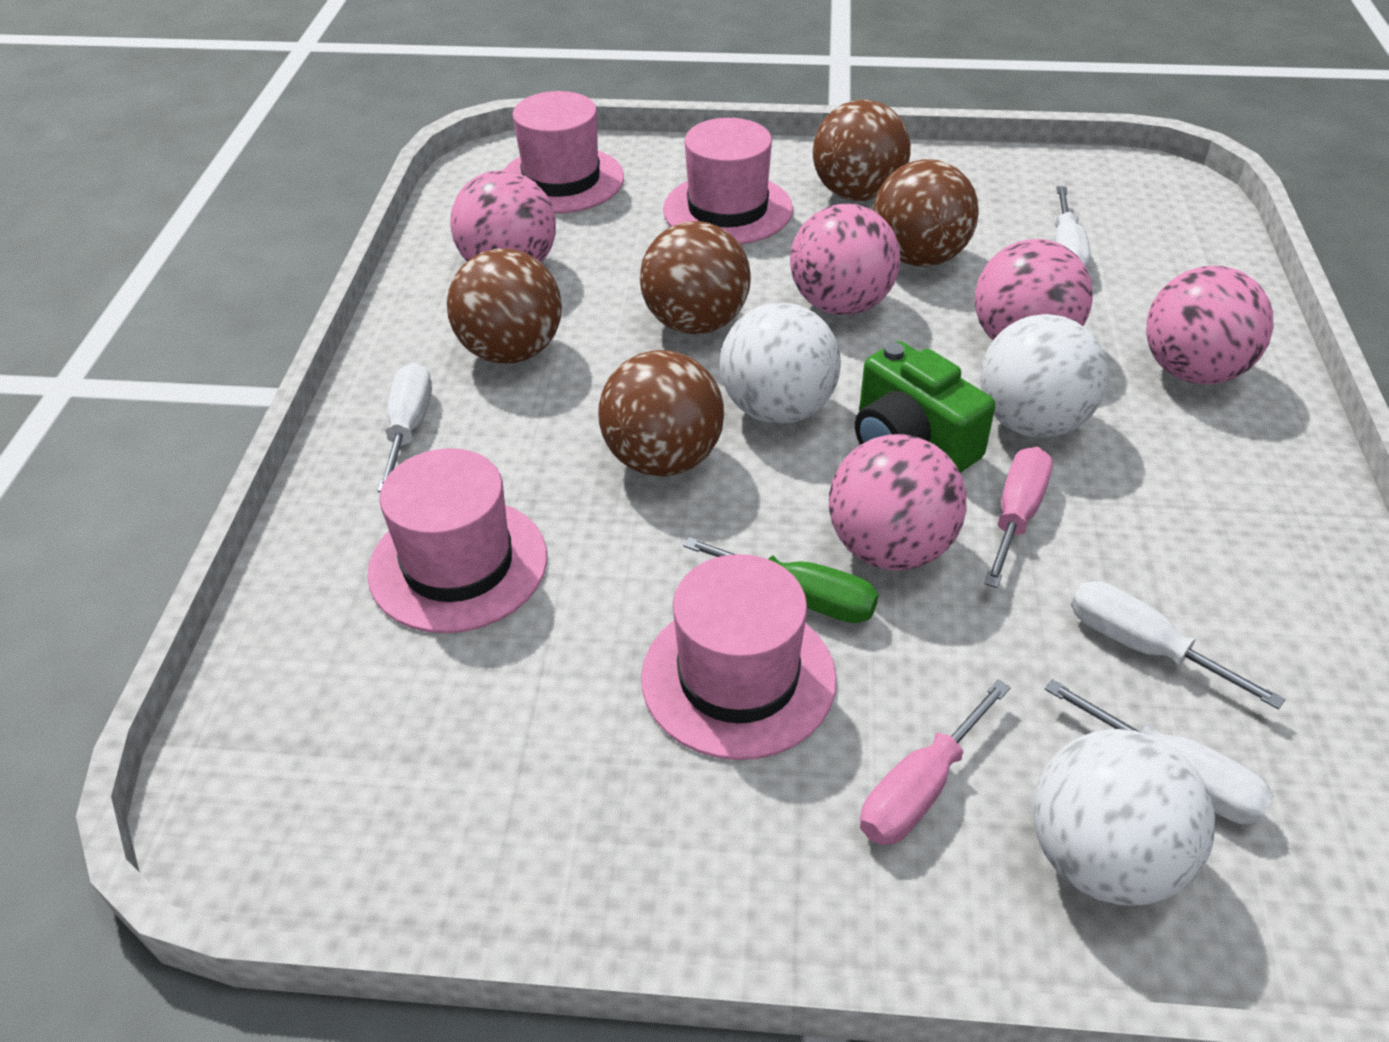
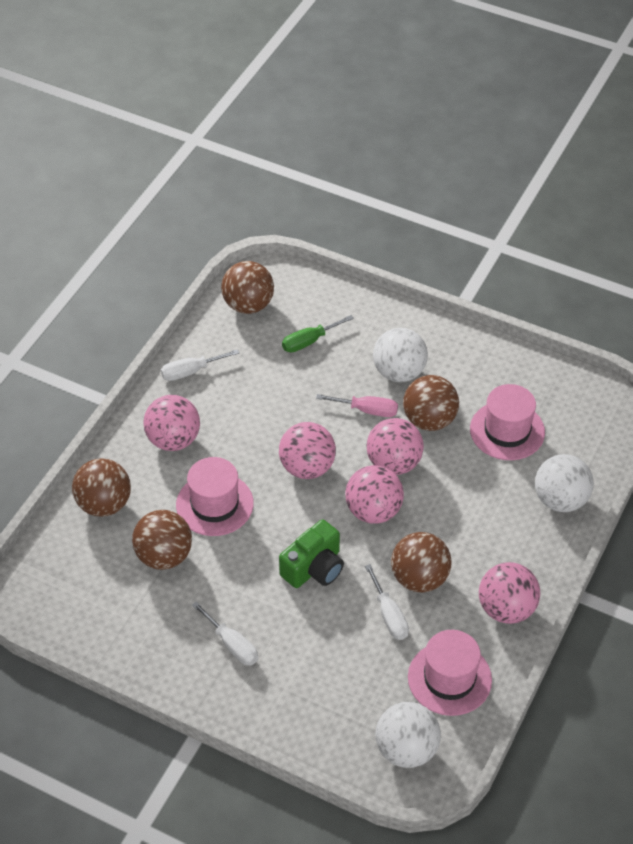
pink hat: [367,448,547,633] [503,91,624,213] [641,554,836,760] [663,118,793,244] = 4 -> [176,457,254,536] [408,630,492,716] [470,384,545,460] = 3
pink screwdriver: [860,680,1011,845] [984,447,1053,588] = 2 -> [316,394,398,417] = 1
white screwdriver: [377,363,432,492] [1045,679,1274,824] [1054,186,1091,270] [1071,581,1285,710] = 4 -> [161,349,239,381] [192,601,258,665] [365,564,409,640] = 3

